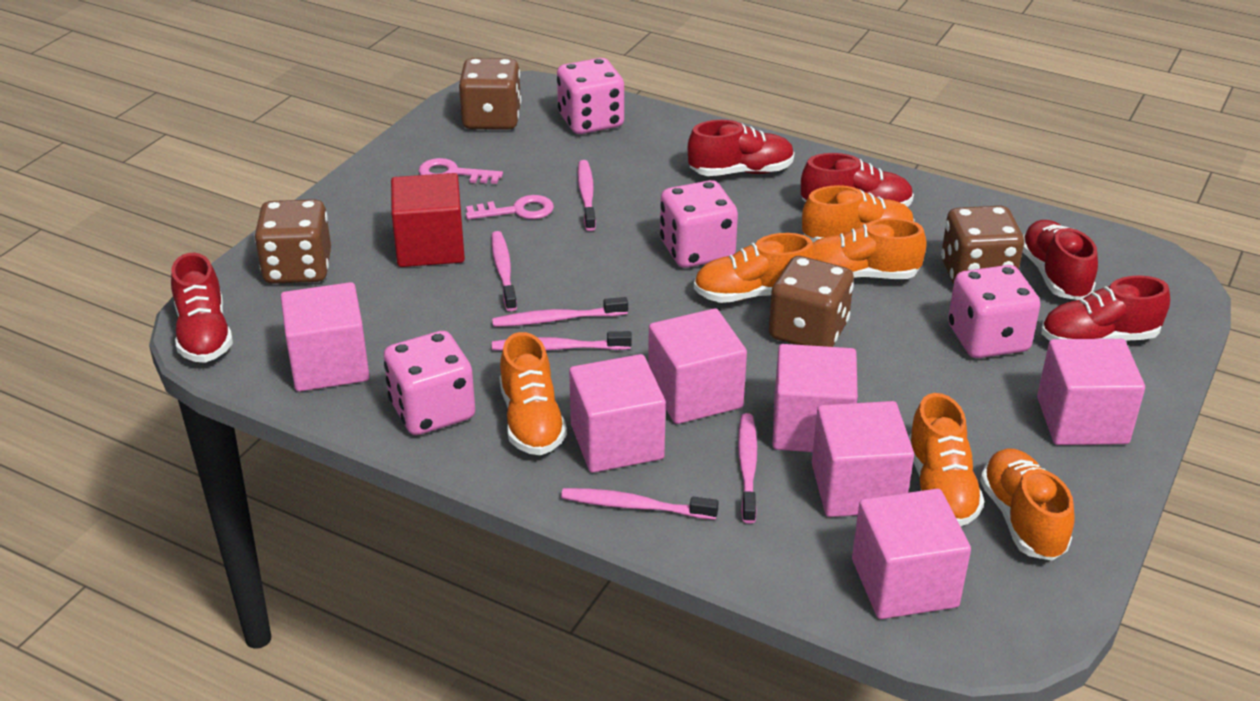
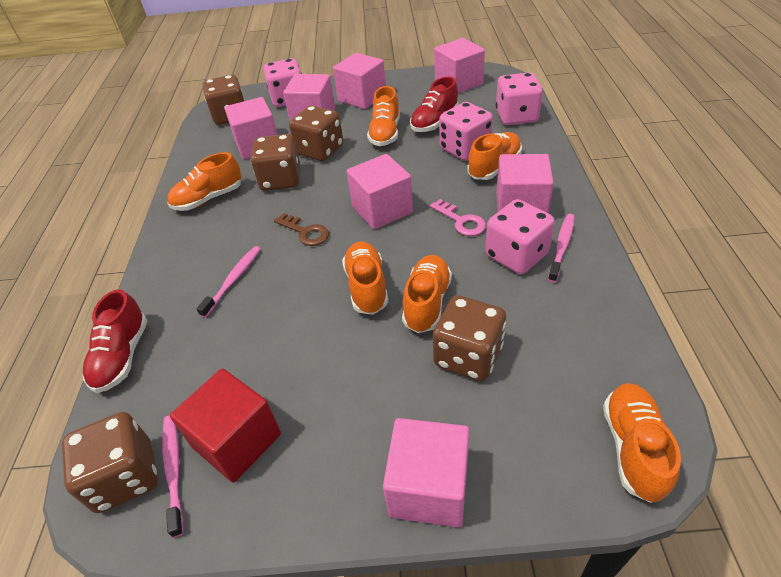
brown dice: [254,199,331,284] [458,58,521,130] [769,256,854,347] [941,206,1024,285] = 4 -> [62,412,158,513] [203,75,245,125] [251,134,300,191] [289,105,343,161] [433,295,506,381] = 5
brown key: none = 0 -> [274,213,329,246] = 1
pink key: [418,158,503,184] [466,195,554,220] = 2 -> [430,199,486,236] = 1
pink toothbrush: [491,231,517,312] [492,297,628,327] [492,331,632,351] [561,488,719,520] [578,160,596,231] [738,413,757,524] = 6 -> [162,416,184,538] [196,246,261,318] [548,214,575,283] = 3
red shoe: [171,253,233,363] [688,120,795,176] [801,153,914,207] [1023,220,1098,300] [1041,276,1170,341] = 5 -> [82,289,148,393] [410,77,459,132] = 2

